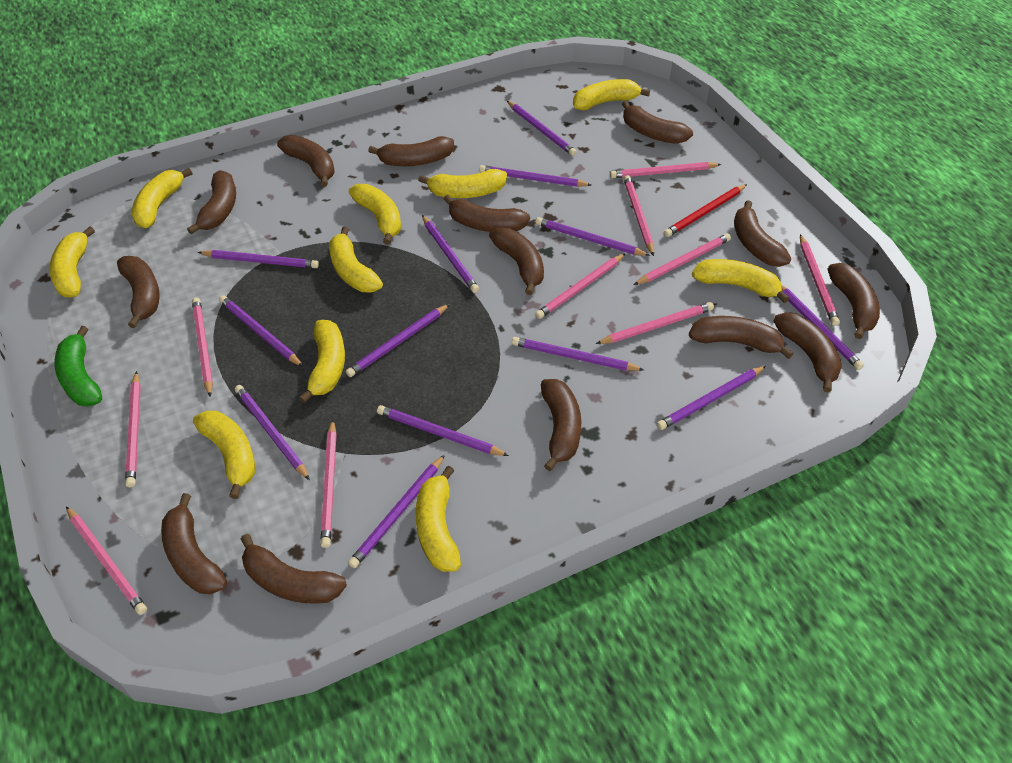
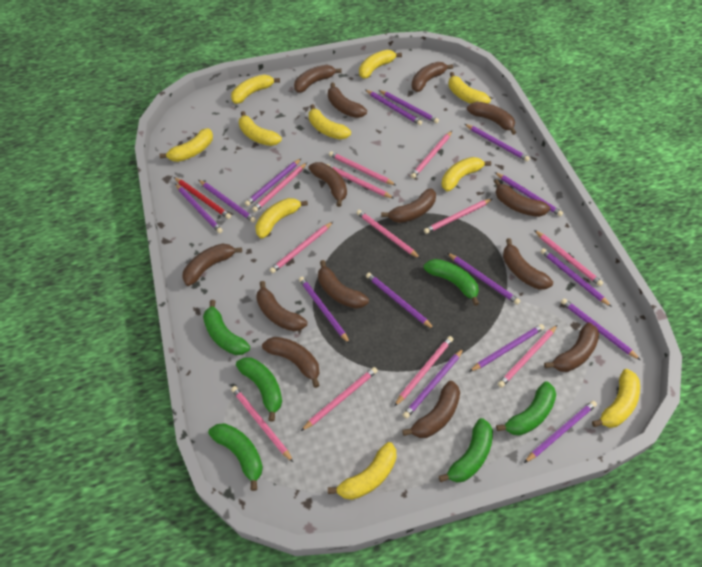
green banana: [55,326,102,406] = 1 -> [203,300,250,355] [208,423,263,491] [236,357,282,422] [423,259,479,306] [438,418,493,483] [496,382,556,436] = 6
pink pencil: [66,506,147,615] [125,371,141,487] [192,298,213,397] [320,419,337,548] [535,253,626,319] [596,302,714,344] [610,162,721,178] [623,175,654,256] [634,233,731,285] [800,234,840,326] = 10 -> [231,386,293,462] [252,163,307,212] [270,222,333,273] [301,367,378,431] [327,164,394,199] [329,151,396,185] [356,210,421,259] [394,336,453,407] [411,131,452,179] [424,199,492,234] [498,325,557,388] [534,230,603,286] = 12
purple pencil: [198,250,319,268] [219,295,303,367] [235,385,310,480] [346,304,450,377] [348,455,445,568] [377,405,509,456] [422,215,479,293] [479,165,591,187] [507,101,577,156] [512,337,644,371] [536,217,650,256] [657,366,766,430] [781,285,864,370] = 13 -> [175,183,223,233] [199,180,256,223] [245,158,302,206] [299,277,350,344] [366,90,422,125] [366,272,434,329] [379,90,439,123] [403,348,464,419] [447,253,520,305] [465,124,530,162] [469,324,545,372] [495,172,563,216] [524,401,597,463] [541,248,612,307] [561,298,640,360] = 15

